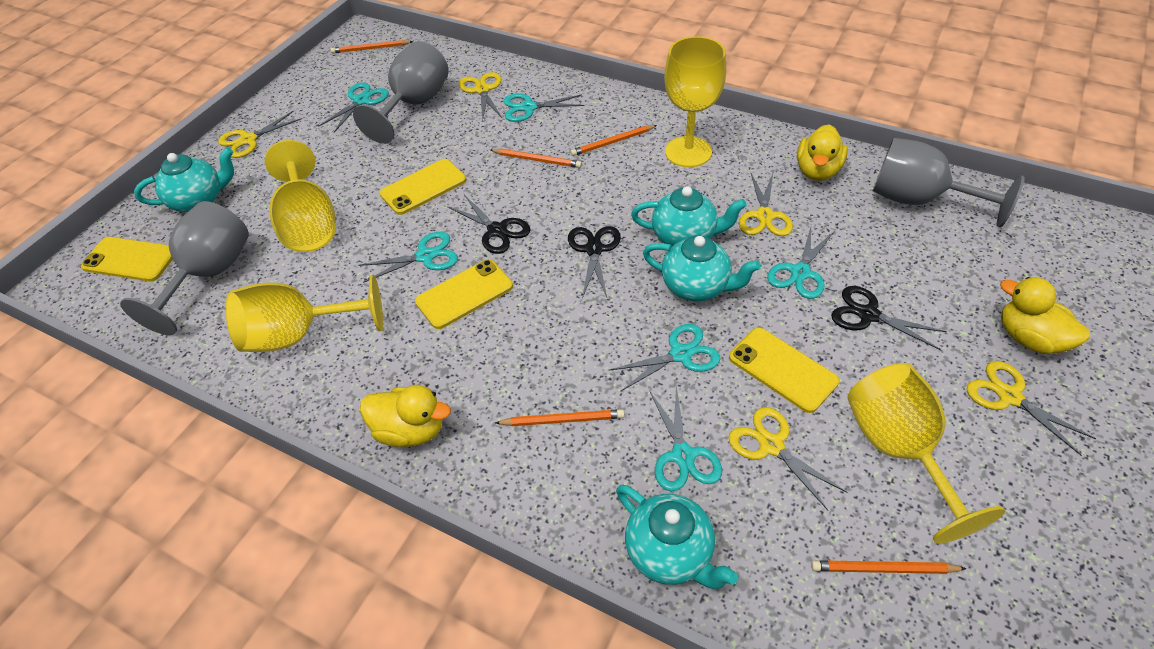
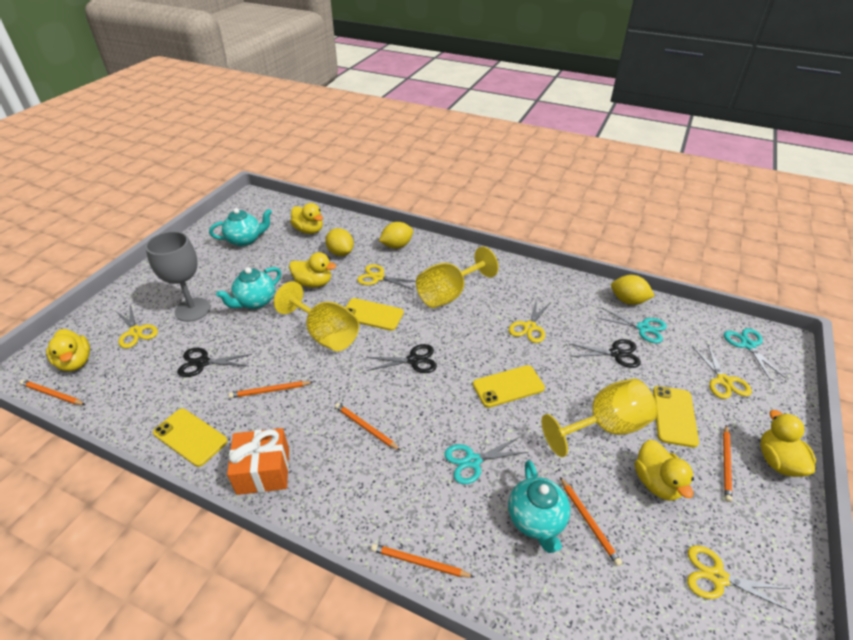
grey goblet: [120,201,249,335] [353,41,449,144] [873,138,1024,228] = 3 -> [145,231,211,322] = 1
orange gift: none = 0 -> [227,428,289,495] = 1
orange pencil: [331,40,413,54] [490,149,582,168] [495,409,624,426] [570,125,657,156] [811,560,967,574] = 5 -> [20,380,85,405] [228,381,313,398] [335,403,401,451] [371,544,474,578] [560,477,622,566] [723,425,732,502] = 6
turquoise scissors: [318,82,389,132] [358,232,458,283] [503,93,584,122] [608,324,721,391] [649,386,722,491] [767,227,835,299] = 6 -> [444,437,528,484] [598,308,667,343] [724,328,785,380] = 3
turquoise teapot: [134,147,234,212] [616,485,738,589] [631,186,747,247] [643,236,761,301] = 4 -> [209,208,272,247] [216,267,281,309] [508,460,570,553] = 3
yellow duck: [360,385,451,447] [797,124,848,181] [1000,277,1090,354] = 3 -> [46,329,90,371] [289,252,336,288] [290,203,323,234] [635,440,694,501] [760,410,816,477] = 5
yellow goblet: [226,275,383,352] [265,140,335,252] [664,36,726,167] [847,363,1005,544] = 4 -> [274,281,359,351] [416,246,499,308] [542,378,658,457] = 3
yellow lemon: none = 0 -> [325,228,354,256] [379,222,413,249] [611,275,655,305] = 3

